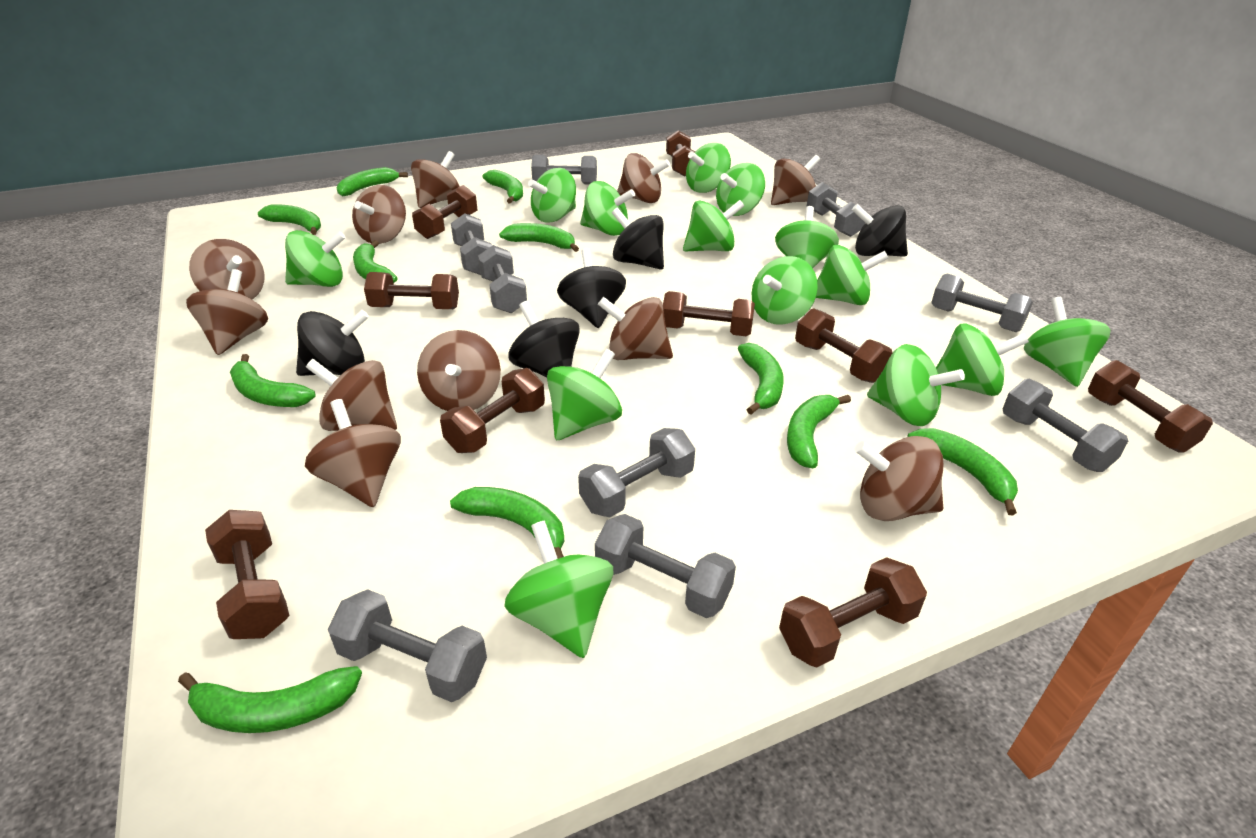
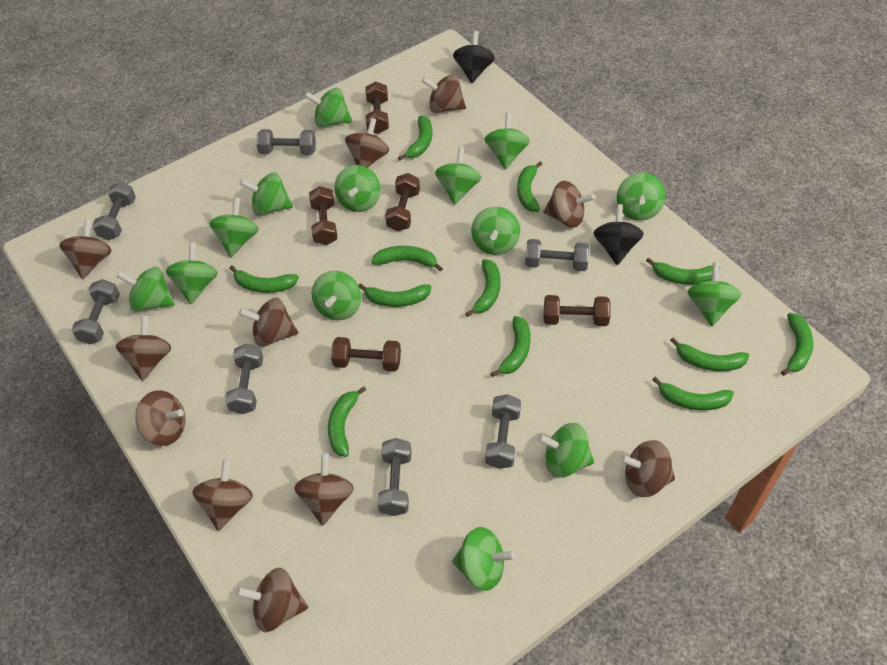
black spinning top: [296,310,369,376] [509,301,580,377] [557,248,626,328] [612,208,664,270] [852,204,908,257] = 5 -> [453,31,495,83] [594,204,644,265] = 2
brown dumbbell: [205,510,289,639] [364,272,459,309] [412,185,477,239] [440,368,545,453] [663,291,755,336] [666,130,695,177] [779,557,927,668] [795,308,893,383] [1088,360,1213,452] = 9 -> [309,186,338,245] [331,337,401,372] [366,81,389,134] [385,173,420,231] [544,295,611,326] = 5
green banana: [178,666,362,733] [230,354,316,407] [258,204,321,235] [337,167,408,197] [353,240,397,283] [450,487,564,559] [482,170,523,204] [499,223,579,252] [738,343,784,415] [787,395,851,468] [907,428,1018,516] = 11 -> [230,265,299,293] [328,386,366,457] [358,283,432,307] [372,246,443,272] [398,116,432,160] [465,259,501,317] [490,316,531,377] [517,161,542,212] [646,257,720,285] [652,377,734,411] [670,337,749,371] [781,313,813,376] = 12
grey dumbbell: [328,589,487,702] [451,213,492,275] [478,245,527,313] [531,155,597,185] [578,428,695,517] [595,514,736,618] [807,182,867,237] [931,274,1033,332] [1003,379,1128,472] = 9 -> [71,279,120,344] [92,182,136,240] [225,344,263,414] [256,129,316,155] [378,438,412,516] [485,394,521,469] [525,239,589,271] = 7

